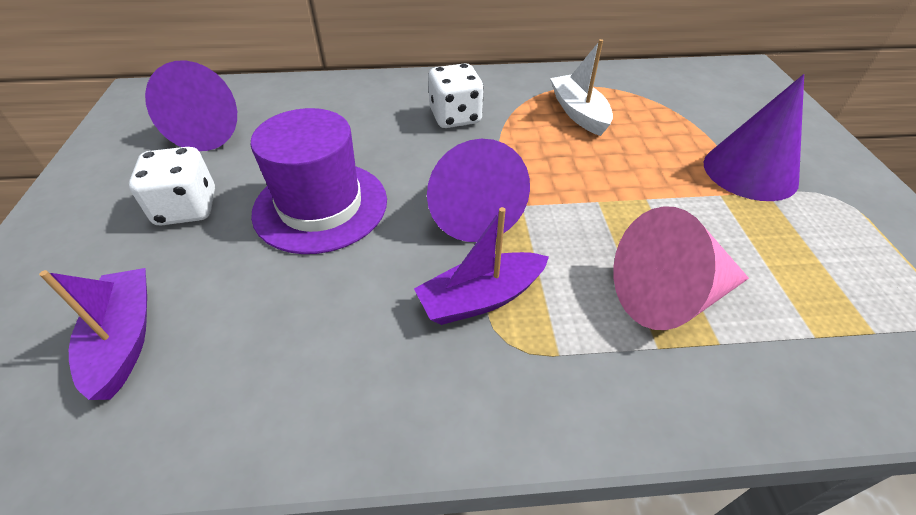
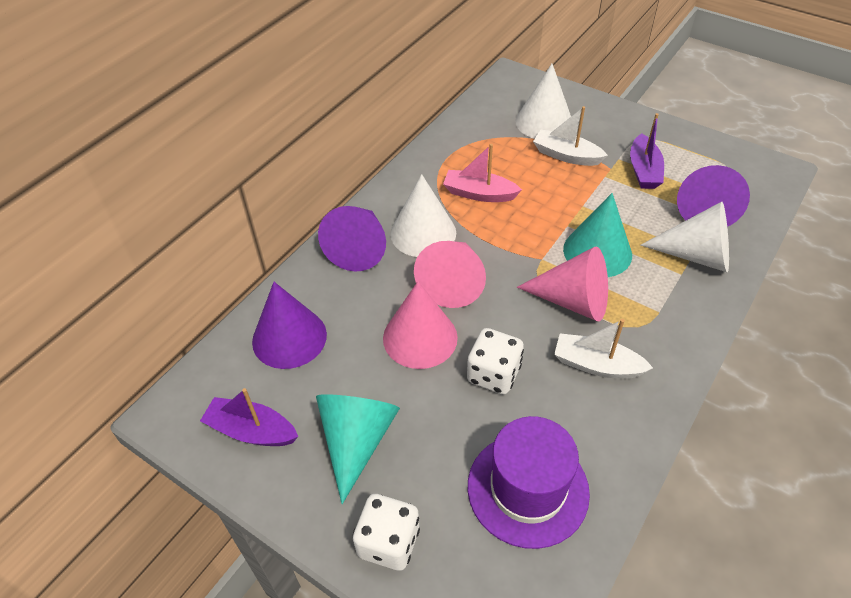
pink boat: none = 0 -> [443,144,522,202] = 1
pink cone: [613,206,749,330] = 1 -> [383,281,458,369] [414,241,486,308] [517,247,608,321] = 3
turquoise cone: none = 0 -> [316,394,400,504] [563,193,632,277] = 2
white boat: [550,39,613,136] = 1 -> [533,106,608,166] [554,319,653,379] = 2
white cone: none = 0 -> [390,174,456,257] [515,64,571,139] [641,202,729,272] = 3

